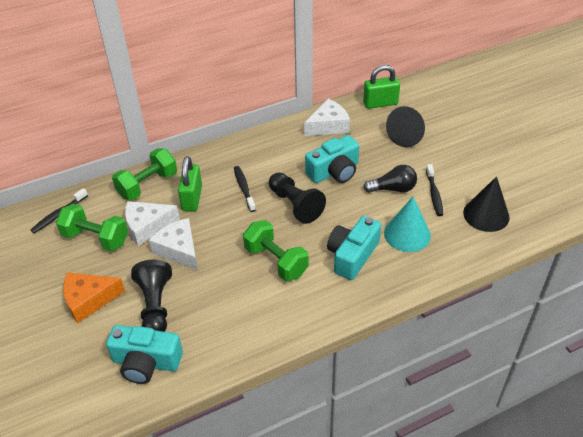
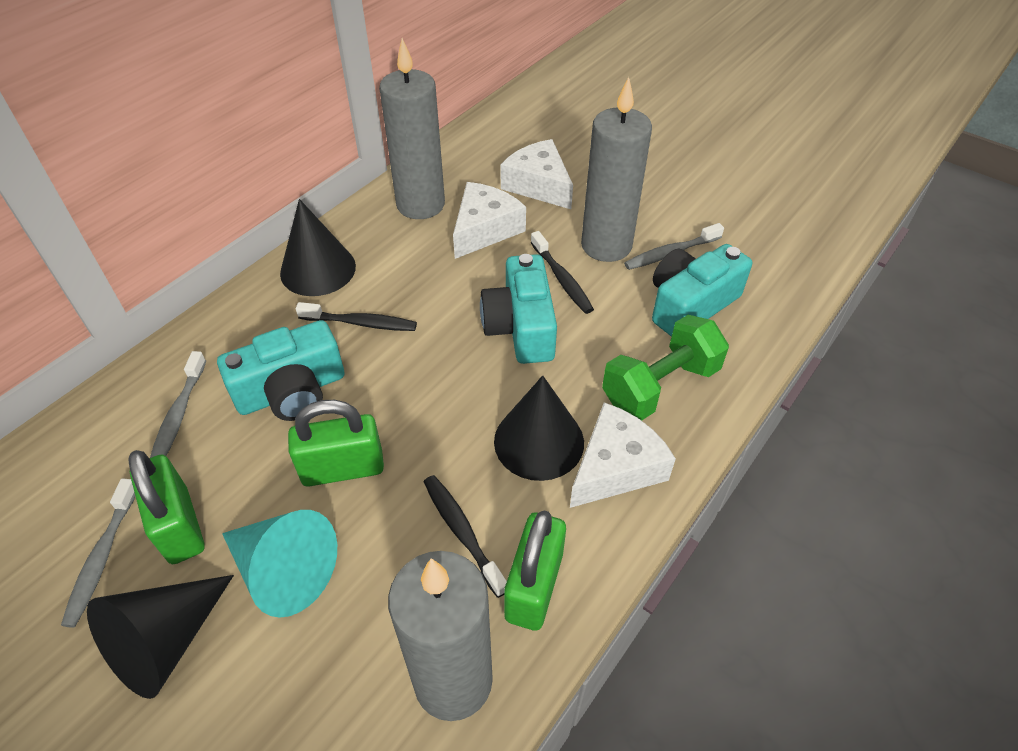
black cone: [386,106,425,147] [463,176,510,232] = 2 -> [87,575,234,699] [280,199,356,296] [494,375,584,481] = 3
black light bulb: [363,165,417,193] = 1 -> none = 0
black pawn: [131,260,172,332] [269,172,326,224] = 2 -> none = 0
green dumbbell: [56,204,128,251] [112,148,177,200] [243,220,309,281] = 3 -> [602,315,729,421] = 1
green padlock: [178,156,202,211] [363,65,400,109] = 2 -> [128,450,204,564] [288,400,384,487] [504,511,566,631] = 3
grey candle: none = 0 -> [379,38,445,219] [388,551,493,721] [581,77,652,262] = 3
grey toothbrush: none = 0 -> [61,478,135,628] [150,351,206,458] [624,223,724,270] = 3
orange cheese: [63,272,125,324] = 1 -> none = 0

